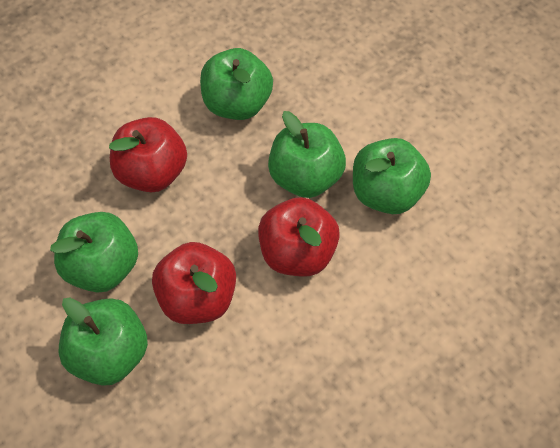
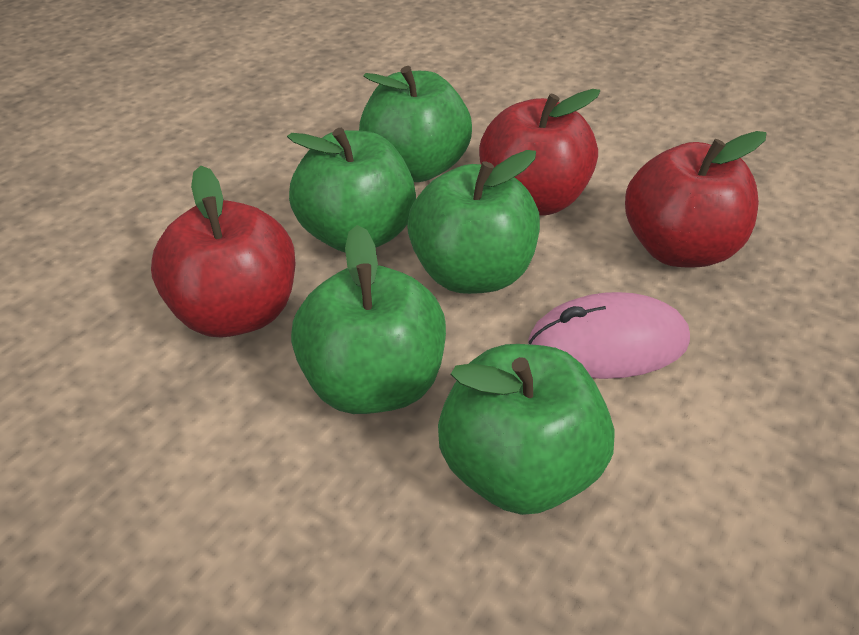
pink mouse: none = 0 -> [528,292,690,379] = 1

